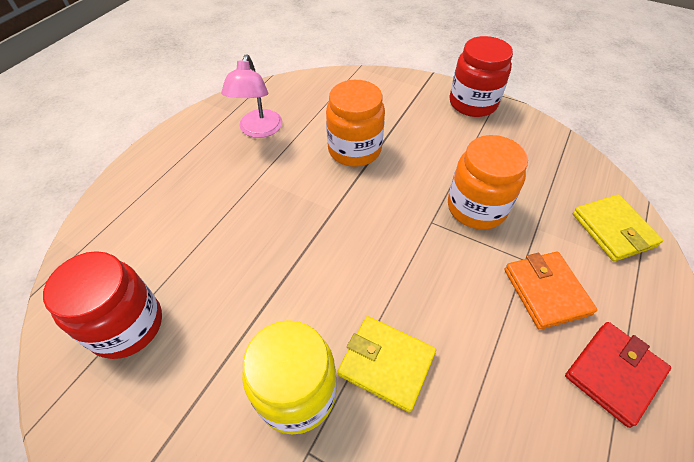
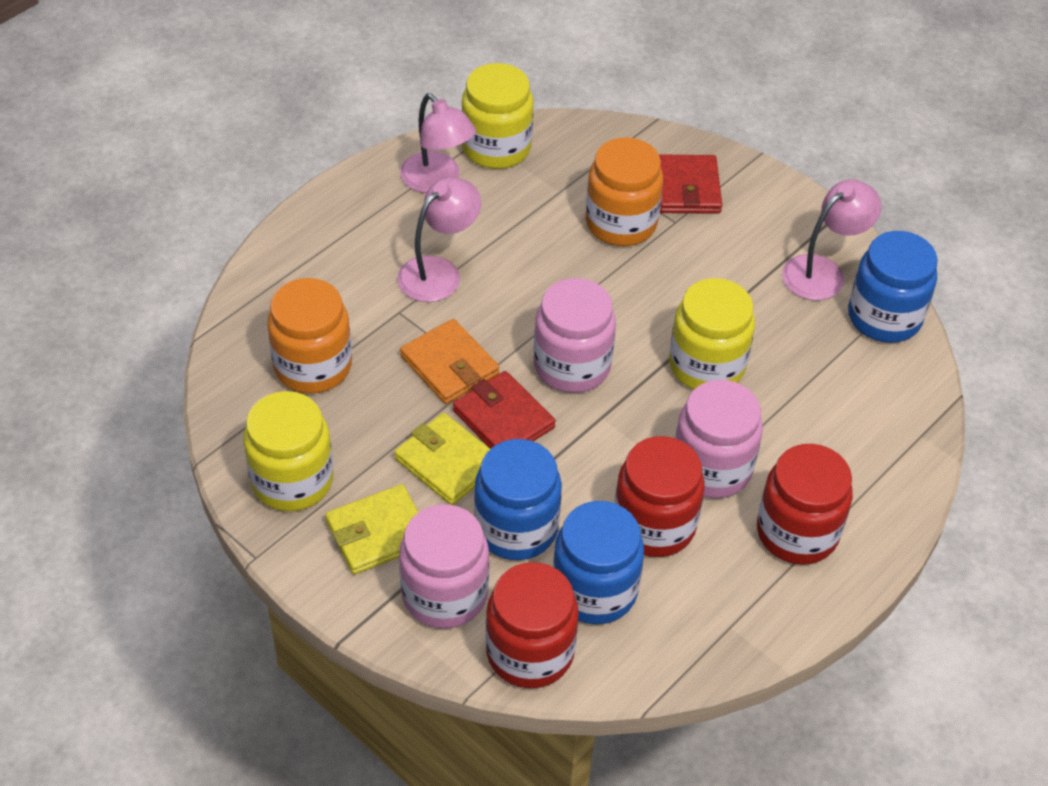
blue jar: none = 0 -> [474,439,562,560] [553,501,644,624] [848,231,938,343] = 3
pink jar: none = 0 -> [399,504,490,629] [534,278,616,393] [675,380,763,498] = 3
pink lamp: [221,55,282,138] = 1 -> [397,177,481,302] [400,93,476,193] [782,180,881,300] = 3
red jar: [43,251,162,359] [450,36,513,117] = 2 -> [485,562,579,688] [614,436,705,557] [757,444,853,565] = 3
red wallet: [565,322,671,428] = 1 -> [453,371,556,449] [659,154,722,214] = 2
yellow jar: [242,320,337,435] = 1 -> [243,391,333,511] [462,63,534,169] [669,278,755,389] = 3

